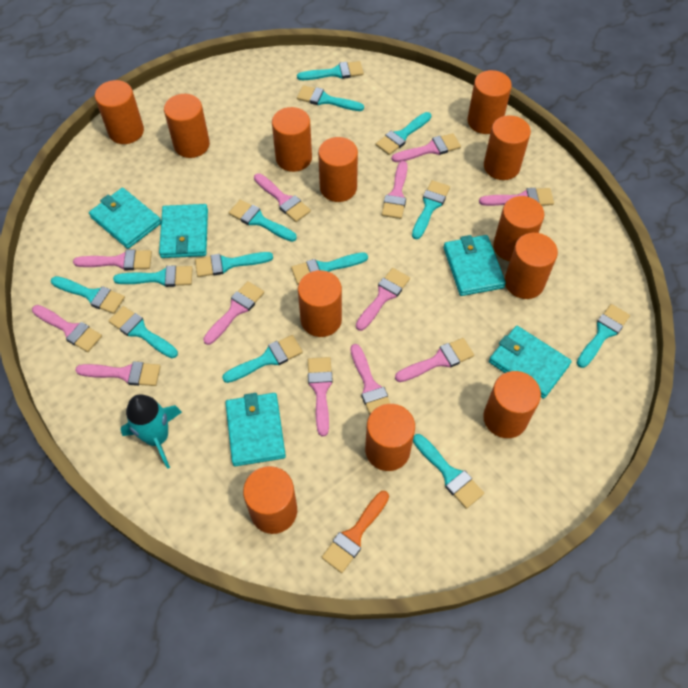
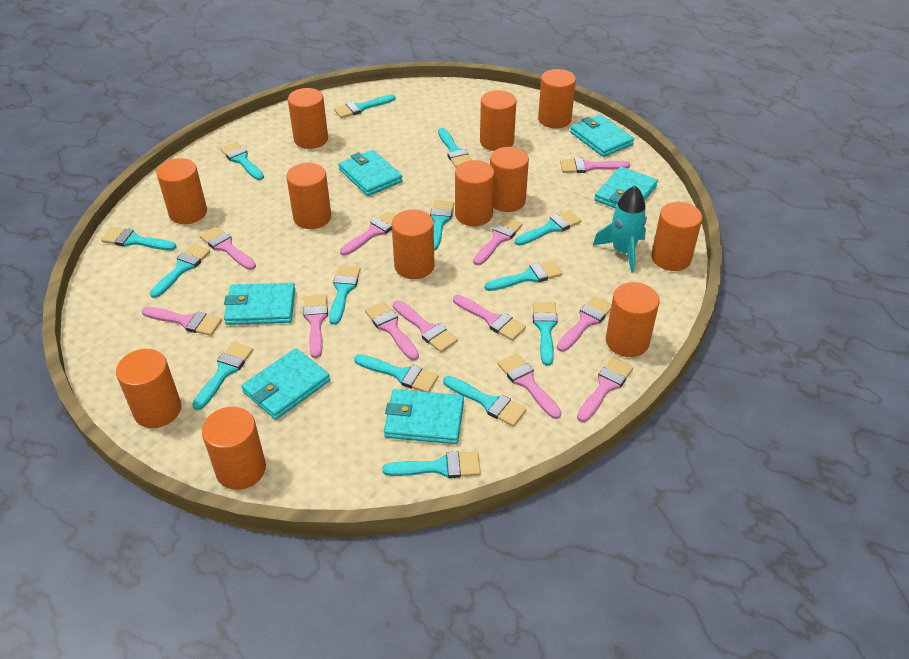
orange brush: [322,491,389,573] = 1 -> none = 0
turquoise brush: [51,276,125,314] [108,306,178,358] [113,265,193,287] [195,252,273,277] [222,335,303,383] [229,199,297,242] [291,252,368,284] [297,61,364,80] [297,85,364,111] [376,112,431,155] [412,180,450,239] [413,434,484,509] [577,304,630,368] = 13 -> [101,227,177,250] [150,244,210,298] [192,342,253,410] [220,142,264,180] [329,265,361,325] [334,94,396,118] [354,354,439,392] [383,451,481,478] [430,200,454,251] [438,128,472,168] [443,376,527,427] [485,260,562,291] [515,210,582,246] [533,302,558,366] = 14
turquoise wallet: [89,188,161,249] [159,204,208,258] [225,393,286,466] [443,235,506,296] [489,326,572,399] = 5 -> [224,283,295,325] [241,348,330,420] [339,150,403,196] [384,389,464,444] [570,114,634,157] [594,166,658,209] = 6

